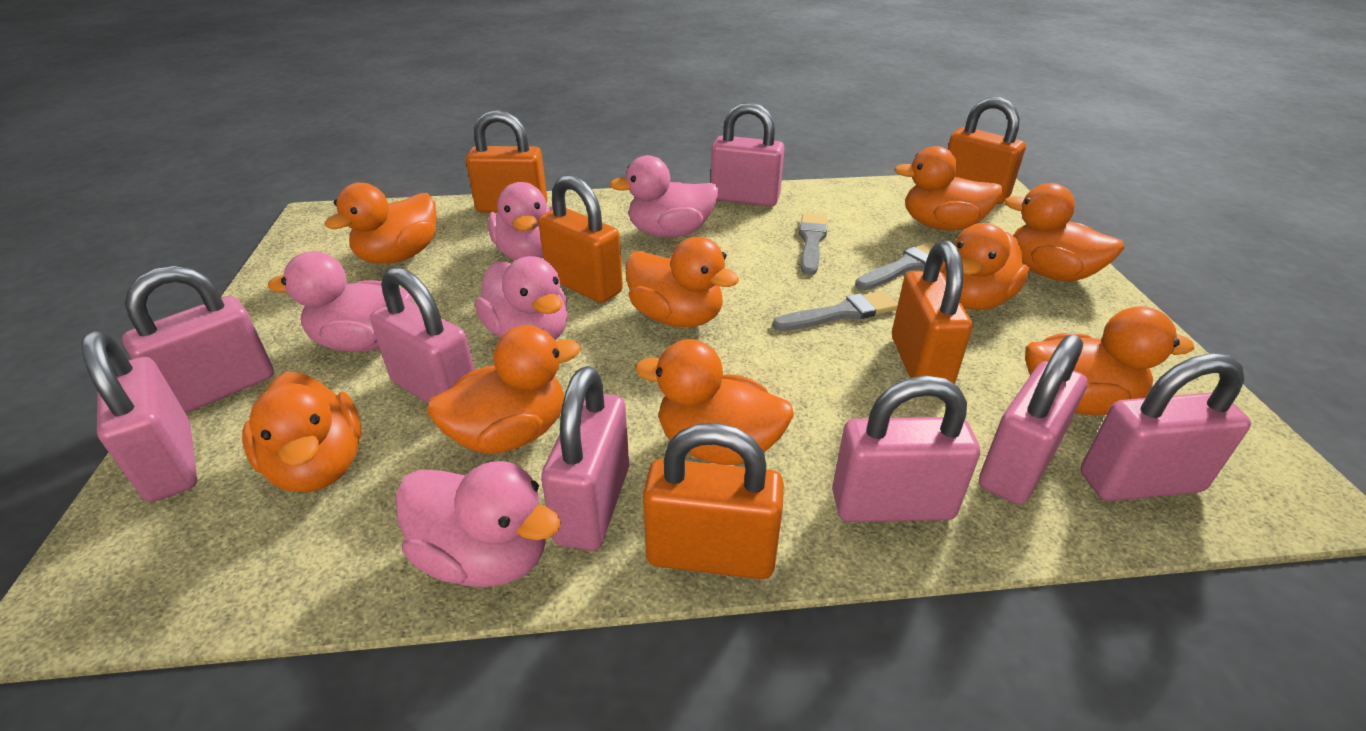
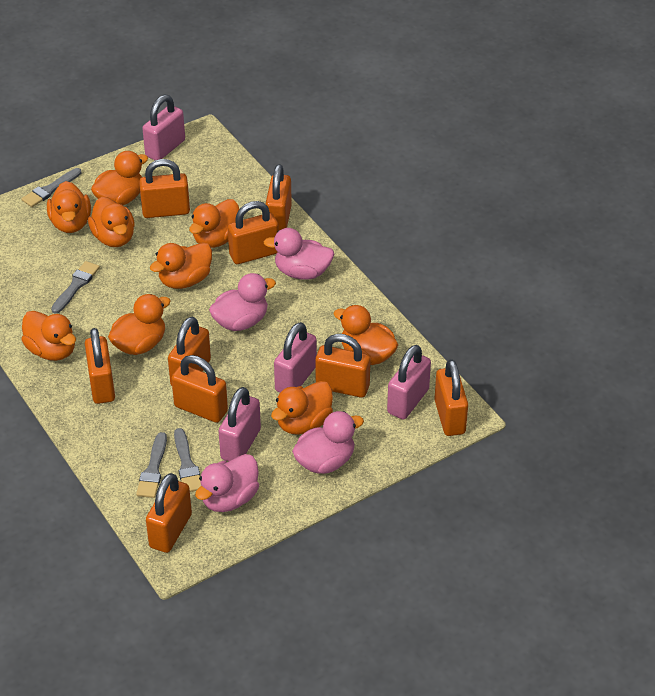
grey brush: [772,291,898,331] [799,213,827,275] [855,242,935,290] = 3 -> [21,168,81,207] [51,261,100,314] [136,432,167,498] [174,428,201,492] = 4
orange padlock: [466,110,547,213] [538,175,623,303] [643,423,784,579] [892,241,972,384] [948,97,1026,204] = 5 -> [85,328,115,404] [139,159,190,218] [146,473,192,553] [168,317,211,386] [171,355,228,423] [228,201,279,264] [265,164,292,230] [315,334,370,398] [434,359,468,436] = 9
pink duck: [268,251,413,352] [396,461,561,587] [475,256,568,340] [488,182,553,260] [610,155,718,237] = 5 -> [195,454,259,512] [209,273,276,331] [264,228,334,280] [292,411,364,474] = 4
pink padlock: [81,330,197,502] [122,265,274,413] [370,267,475,403] [541,366,629,551] [711,102,785,207] [832,375,980,522] [979,334,1087,505] [1080,354,1251,501] = 8 -> [142,95,185,160] [219,387,261,461] [274,322,317,393] [387,345,431,420] = 4

